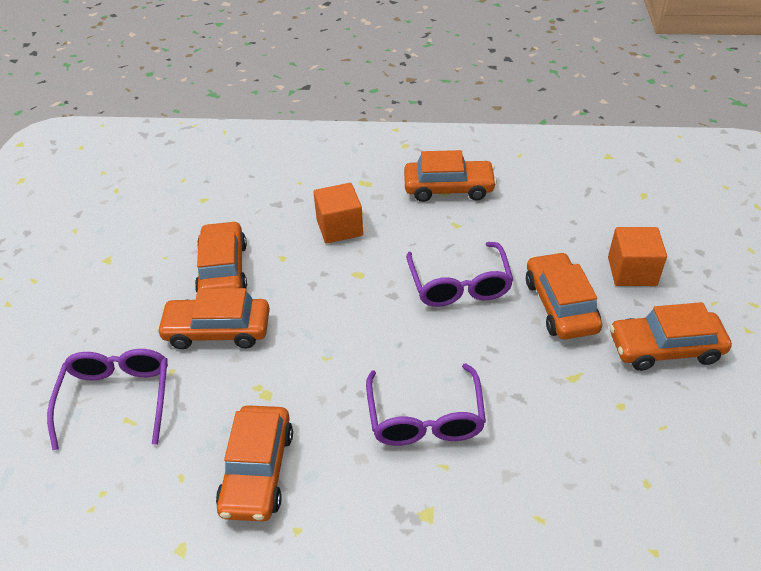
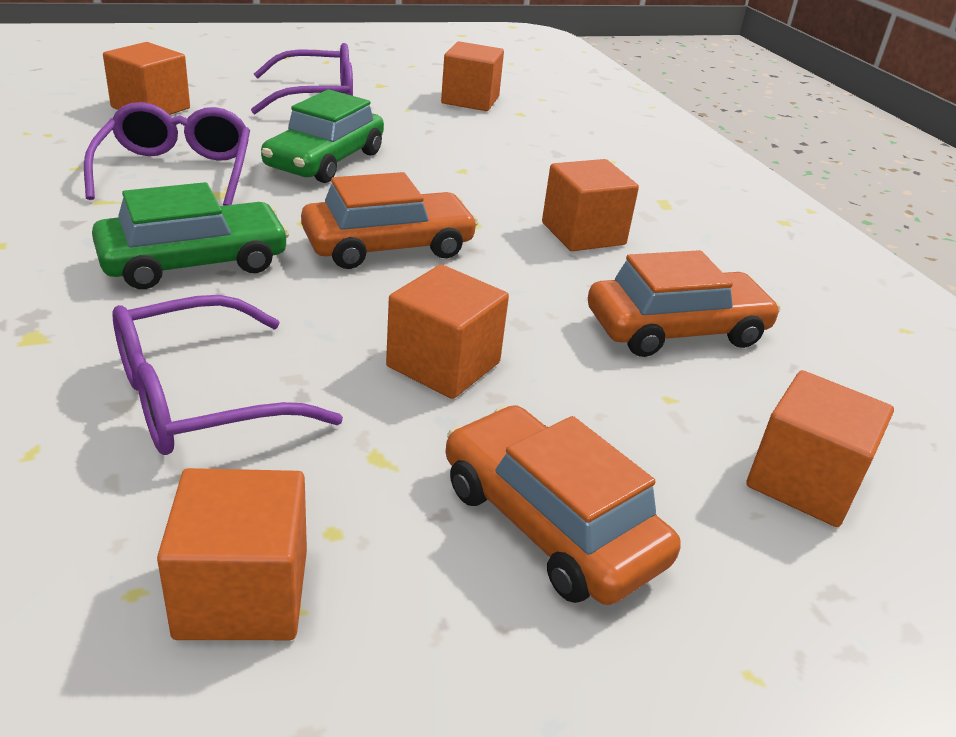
green car: none = 0 -> [92,182,289,289] [261,89,384,183] = 2
orange car: [157,288,270,349] [195,221,247,292] [216,405,293,522] [404,150,497,202] [526,252,602,339] [610,302,732,371] = 6 -> [301,172,478,269] [446,405,681,605] [588,250,781,357] = 3
orange cube: [313,183,363,244] [608,227,667,286] = 2 -> [103,42,190,115] [157,468,307,640] [386,264,509,399] [441,41,504,111] [542,159,639,251] [746,370,894,527] = 6

